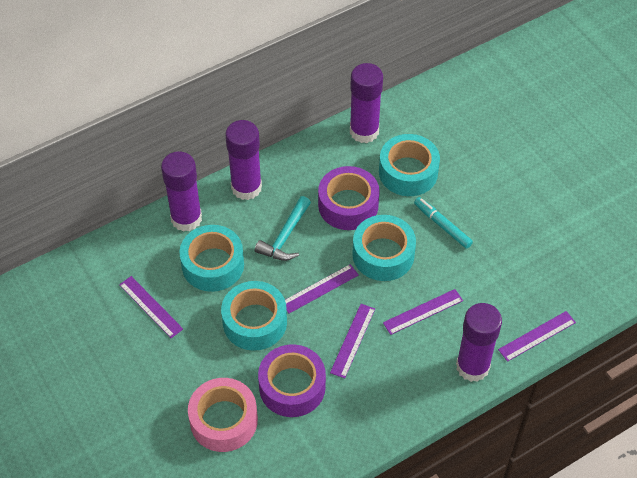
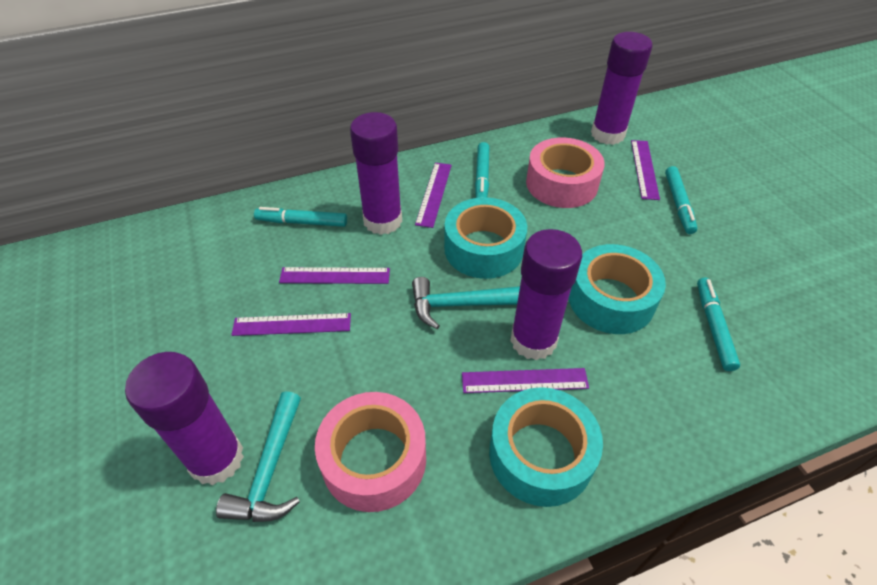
pink tape: [188,378,258,452] = 1 -> [315,392,426,512] [526,138,605,208] = 2
purple tape: [258,344,326,417] [318,166,380,230] = 2 -> none = 0
turquoise hammer: [255,196,311,261] = 1 -> [216,391,301,522] [412,277,520,329] = 2
turquoise marker: [414,197,473,249] = 1 -> [254,207,347,227] [475,142,489,198] [665,166,697,234] [697,277,740,371] = 4
turquoise tape: [179,225,244,292] [221,281,287,351] [352,215,416,281] [379,134,440,196] = 4 -> [444,197,527,279] [489,387,603,507] [569,244,666,334] = 3

